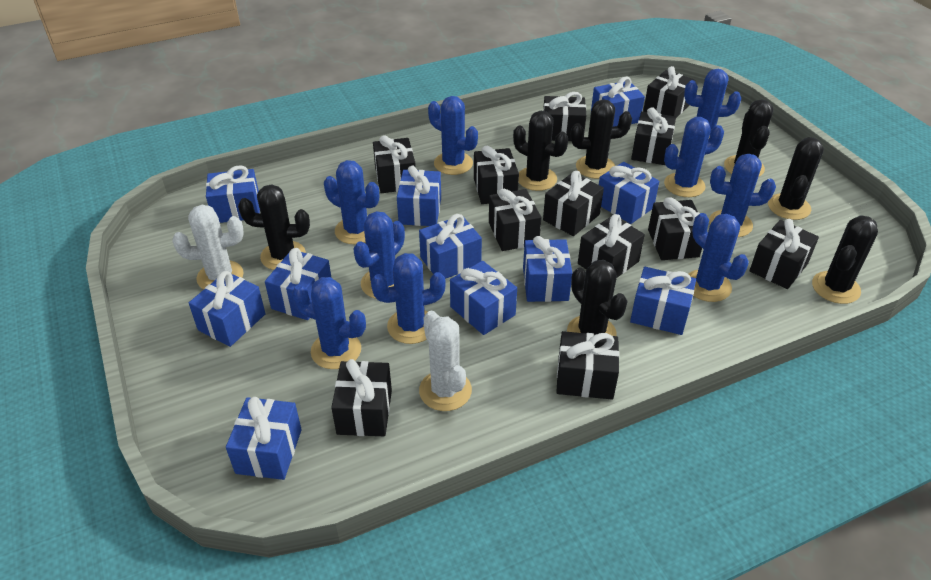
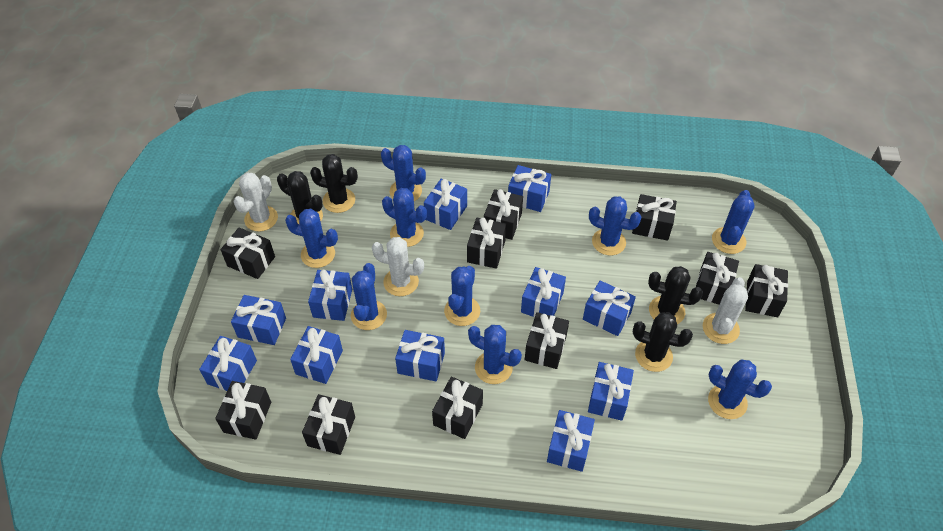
black cactus: [238,184,310,270] [513,111,568,191] [567,260,628,336] [571,99,632,179] [724,99,773,177] [768,137,824,220] [812,215,878,304] = 7 -> [277,171,323,224] [310,154,358,213] [633,312,693,372] [648,266,703,324] = 4
black gift: [331,359,392,436] [373,135,416,193] [474,146,519,204] [489,189,541,251] [543,92,586,141] [543,171,604,236] [556,331,620,399] [578,214,645,277] [631,107,676,165] [643,66,695,118] [648,197,702,260] [750,219,819,289] = 12 -> [215,381,271,440] [220,228,275,279] [302,394,355,455] [432,377,483,439] [467,217,506,269] [484,189,523,240] [525,312,569,369] [632,194,677,241] [696,252,739,305] [745,264,788,317] = 10
white cactus: [172,205,244,290] [419,311,472,411] = 2 -> [233,173,278,232] [372,237,424,296] [703,277,748,344] = 3

